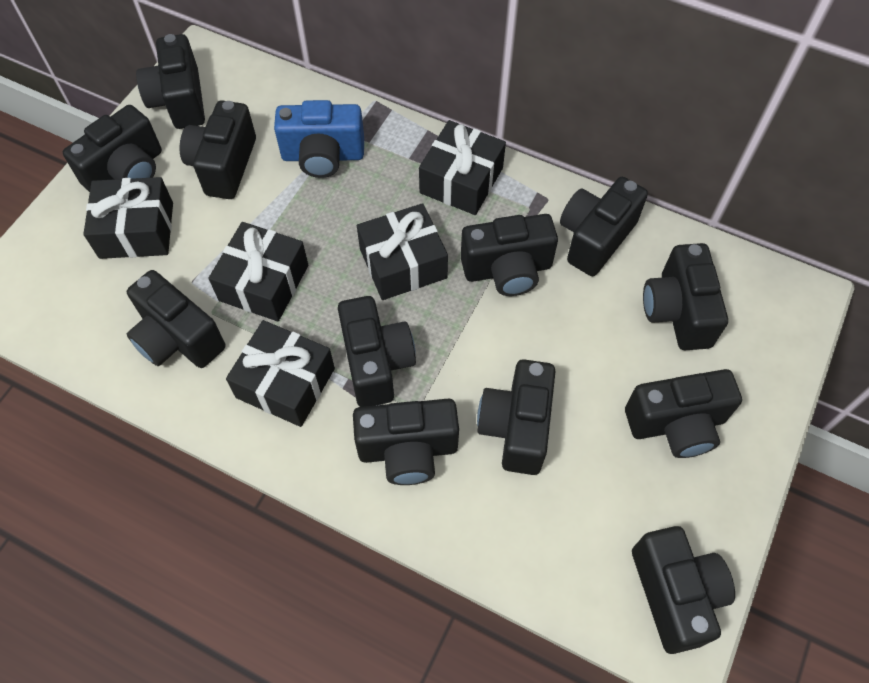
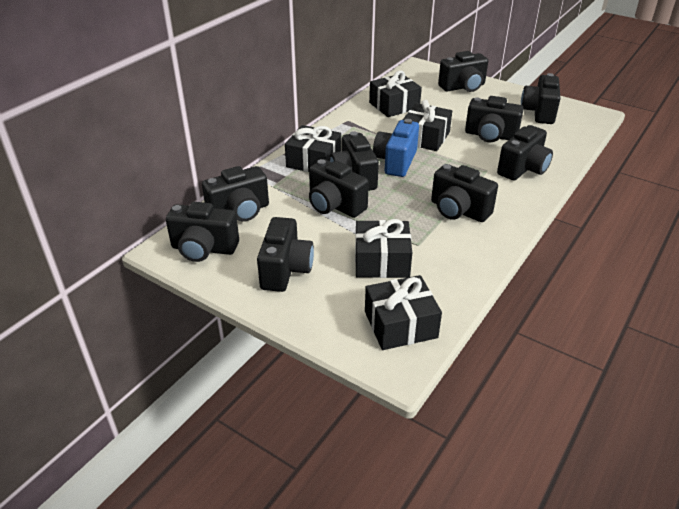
black camera: [63,105,162,192] [127,270,226,368] [136,34,205,129] [180,100,256,199] [338,296,416,407] [353,399,459,485] [461,214,558,296] [477,359,556,475] [560,177,648,276] [625,369,742,458] [632,526,735,654] [643,243,728,350] = 12 -> [166,202,239,262] [202,166,269,222] [257,217,314,292] [309,159,369,218] [330,131,379,191] [431,164,498,222] [438,51,488,92] [465,96,524,142] [497,125,553,180] [521,73,560,124] = 10

